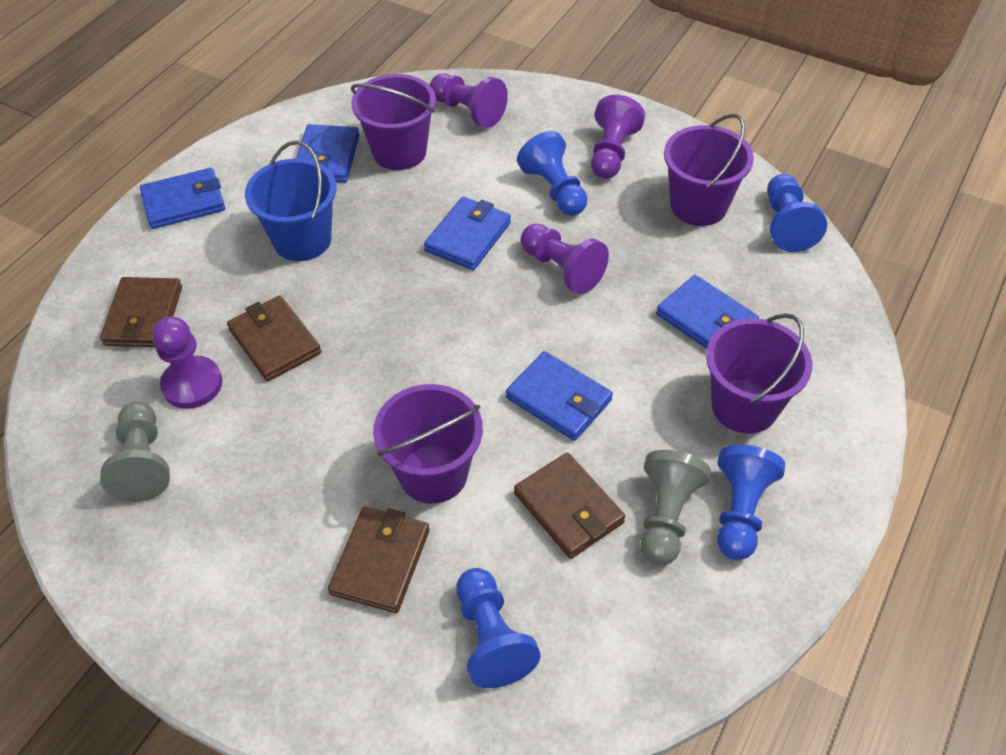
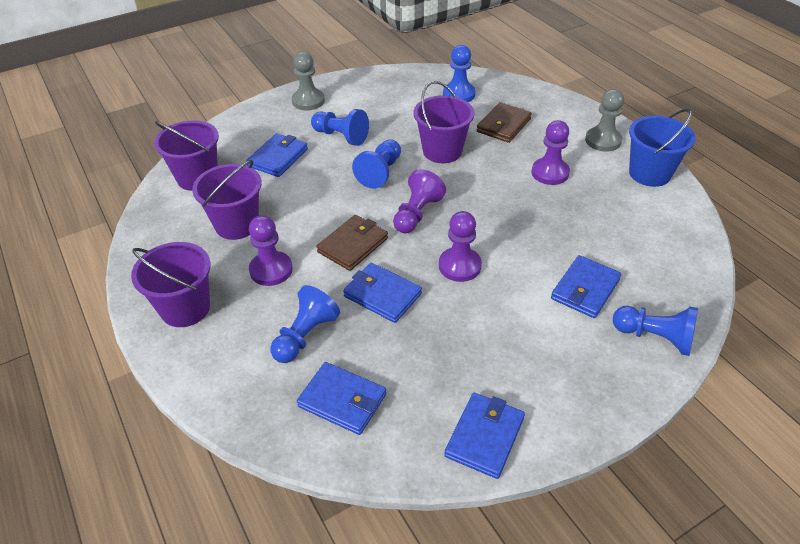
blue pawn: [456,568,541,688] [517,131,588,216] [717,445,785,560] [767,174,827,252] = 4 -> [270,285,340,363] [311,109,369,146] [352,139,401,188] [443,45,476,102] [613,306,698,356] = 5
brown wallet: [100,277,182,347] [227,296,321,381] [328,507,429,613] [514,453,625,559] = 4 -> [316,215,388,271] [477,102,532,143] = 2

